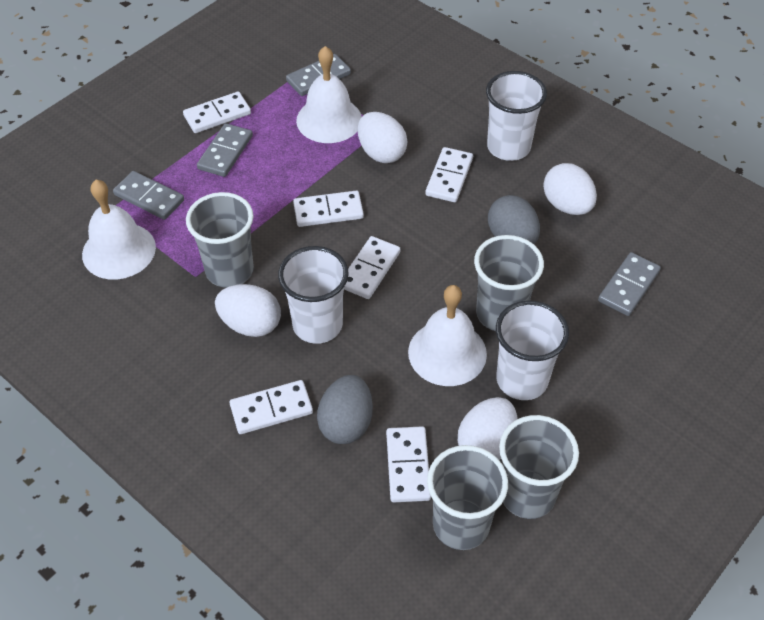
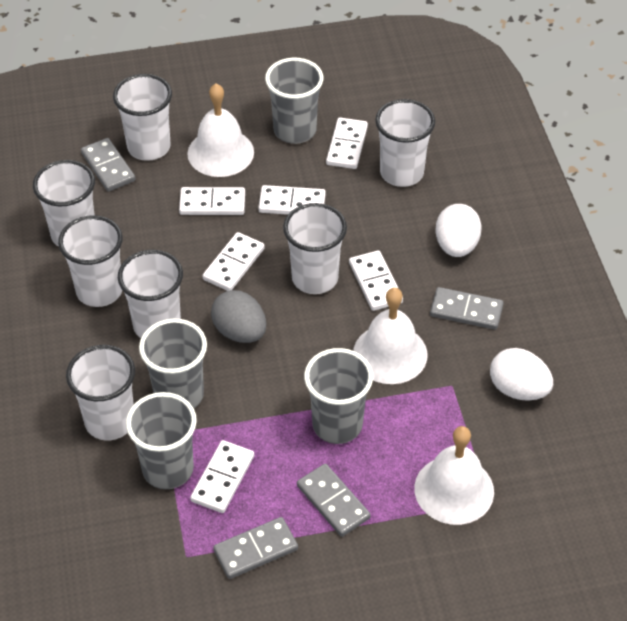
grey egg: [317,375,373,444] [488,195,540,244] = 2 -> [211,290,266,343] = 1
white cup: [278,246,348,344] [486,71,547,161] [496,300,569,400] = 3 -> [33,160,95,247] [58,215,123,307] [66,345,135,441] [113,74,172,161] [118,250,183,338] [283,203,347,294] [375,99,435,187] = 7
white egg: [215,284,281,337] [358,112,408,163] [458,397,518,460] [543,163,597,215] = 4 -> [435,204,482,257] [490,348,553,401] = 2

